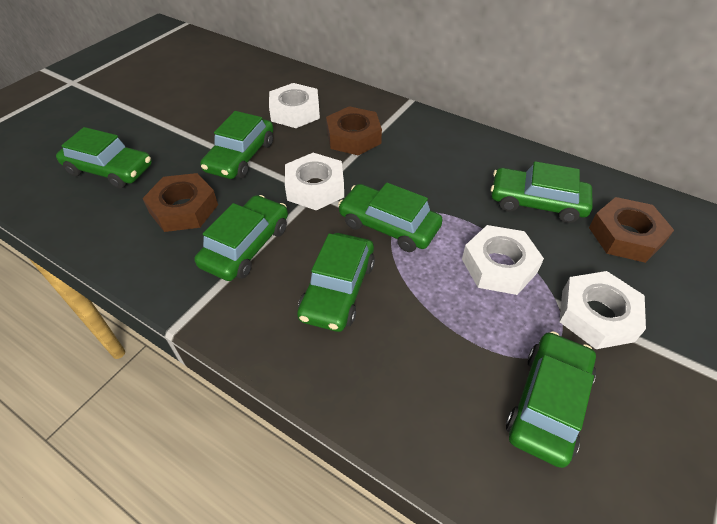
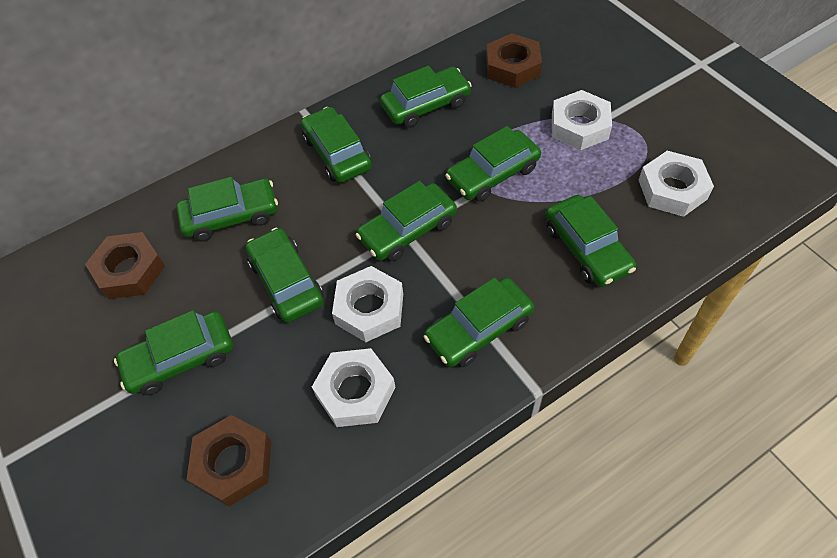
green car: [56,127,152,188] [194,195,288,281] [200,111,274,179] [297,233,375,332] [338,183,443,252] [491,161,593,223] [506,331,596,468] = 7 -> [114,310,233,395] [176,177,278,242] [246,228,324,322] [301,107,372,183] [356,181,457,262] [380,66,472,128] [424,277,534,367] [445,126,541,202] [546,195,636,287] = 9

